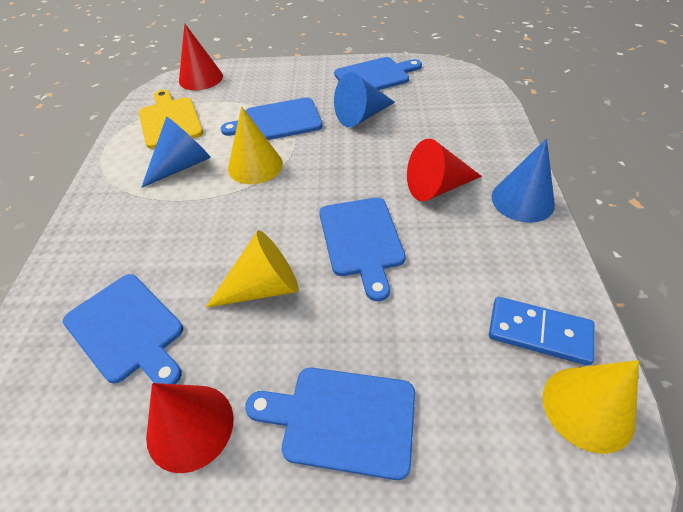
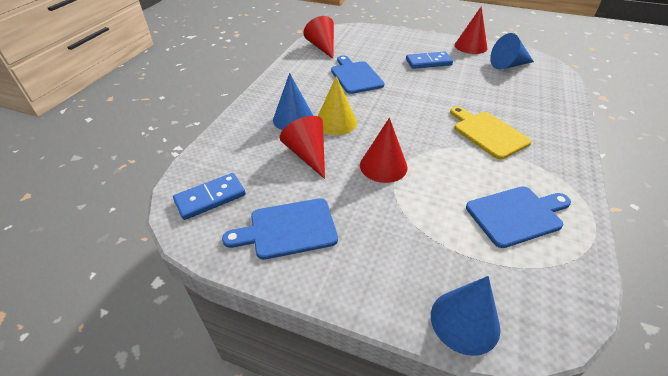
blue cutting board: [63,274,183,384] [221,98,322,140] [245,368,415,480] [319,197,405,301] [334,57,422,90] = 5 -> [222,198,338,260] [331,55,385,94] [466,186,571,248] = 3
blue domino: [489,297,594,366] = 1 -> [173,173,246,220] [406,52,453,69] = 2
red cone: [146,383,233,473] [179,23,223,90] [407,139,482,201] = 3 -> [280,116,325,179] [303,16,334,59] [360,118,408,183] [455,6,487,54] = 4
yellow cone: [206,230,299,308] [228,106,283,184] [543,360,639,454] = 3 -> [318,76,357,135] = 1

